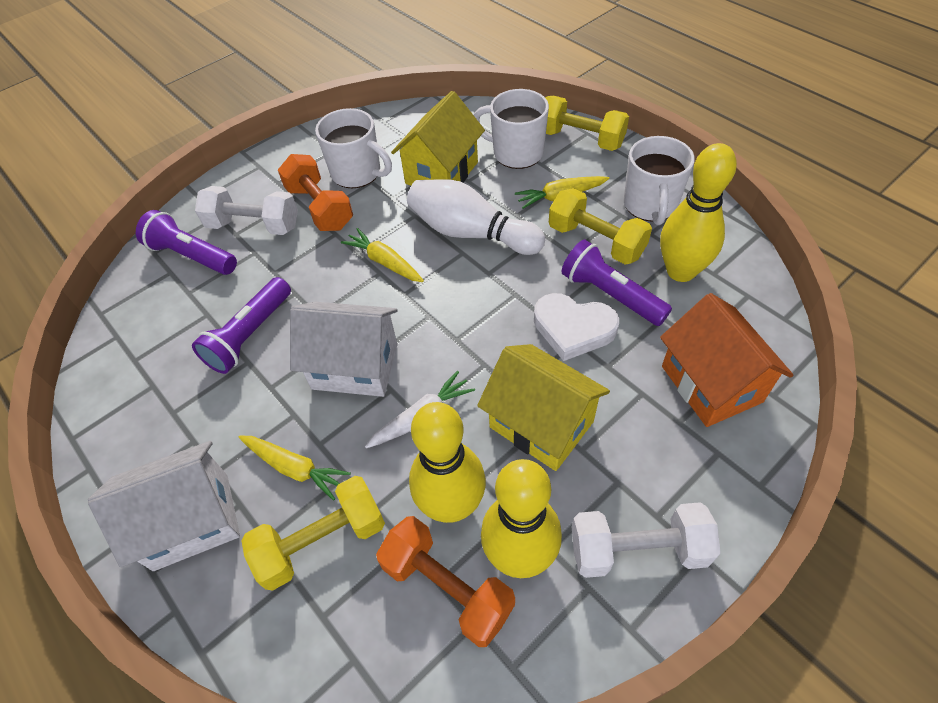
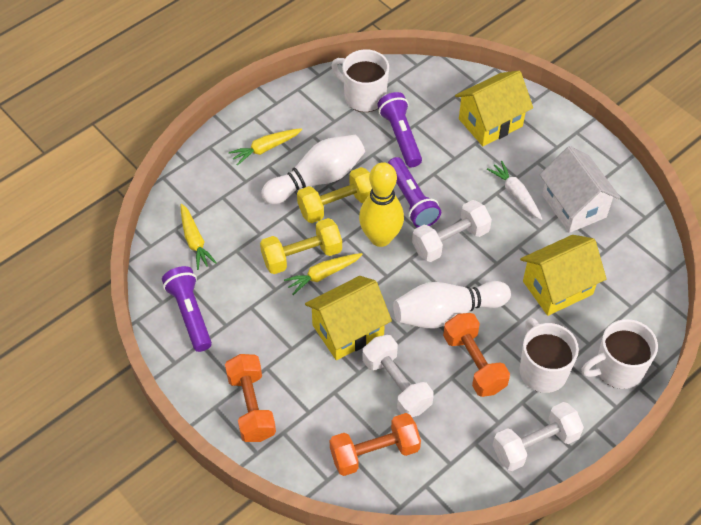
orange dumbbell: [278,154,353,231] [376,516,515,647] = 2 -> [225,354,276,442] [330,413,421,476] [443,313,510,397] = 3
orange house: [660,293,794,427] = 1 -> none = 0
white bowling pin: [407,179,545,255] = 1 -> [261,135,365,204] [393,281,511,328] = 2
white dumbbell: [195,186,298,235] [572,502,721,578] = 2 -> [362,335,434,417] [412,200,492,262] [493,402,584,471] = 3
white heart: [534,293,619,361] = 1 -> none = 0
white house: [88,441,240,571] [290,302,398,397] = 2 -> [540,146,621,233] = 1
yellow bowling pin: [409,402,486,523] [481,459,562,578] [660,143,737,282] = 3 -> [359,162,404,247] = 1
yellow dumbbell: [241,476,385,591] [545,96,629,151] [549,188,652,265] = 3 -> [260,218,342,274] [297,167,372,223] = 2
yellow house: [391,91,485,186] [477,344,610,471] = 2 -> [305,276,392,360] [455,71,533,146] [520,235,607,316] = 3

